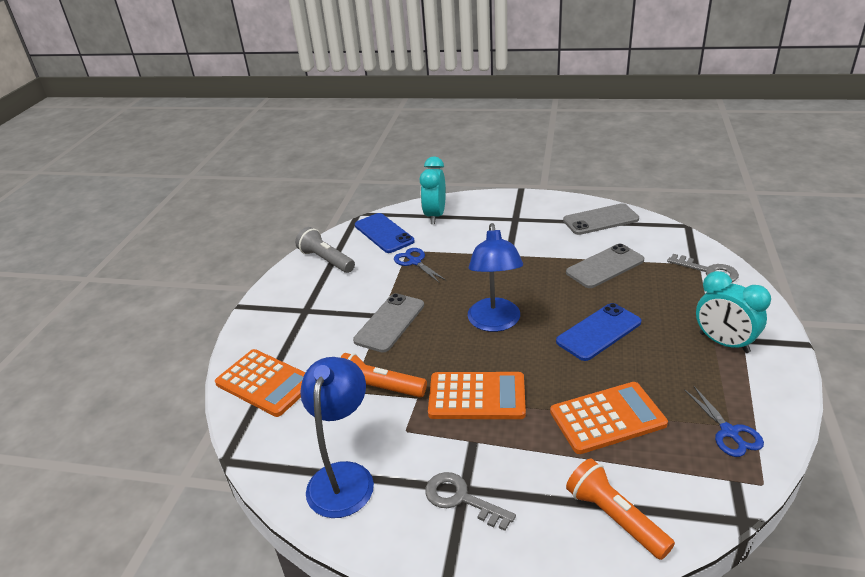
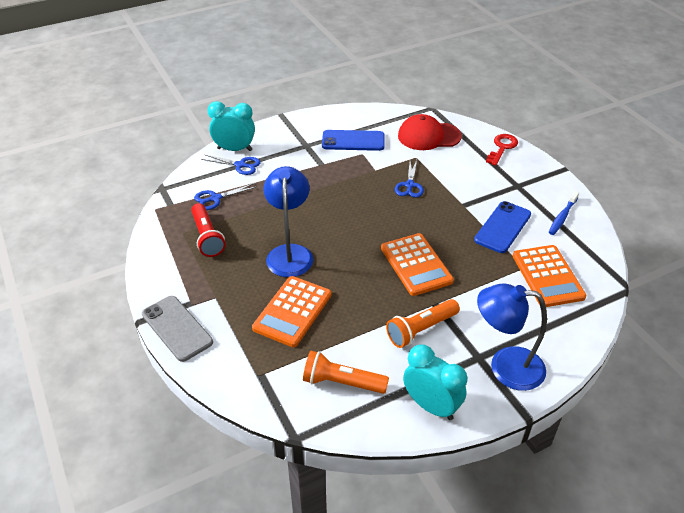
blue scissors: [394,248,447,283] [684,385,764,457] = 2 -> [194,183,256,210] [201,154,261,175] [395,160,424,198] = 3
blue toothbrush: none = 0 -> [549,191,579,235] = 1
grey flashlight: [295,227,355,273] = 1 -> none = 0
grey key: [425,472,516,531] [667,254,739,283] = 2 -> none = 0
grey phone: [353,293,424,353] [563,203,639,235] [566,244,644,288] = 3 -> [142,296,213,362] = 1
red cap: none = 0 -> [398,114,462,150] = 1
red flashlight: none = 0 -> [191,203,226,257] = 1
red key: none = 0 -> [486,134,518,166] = 1

